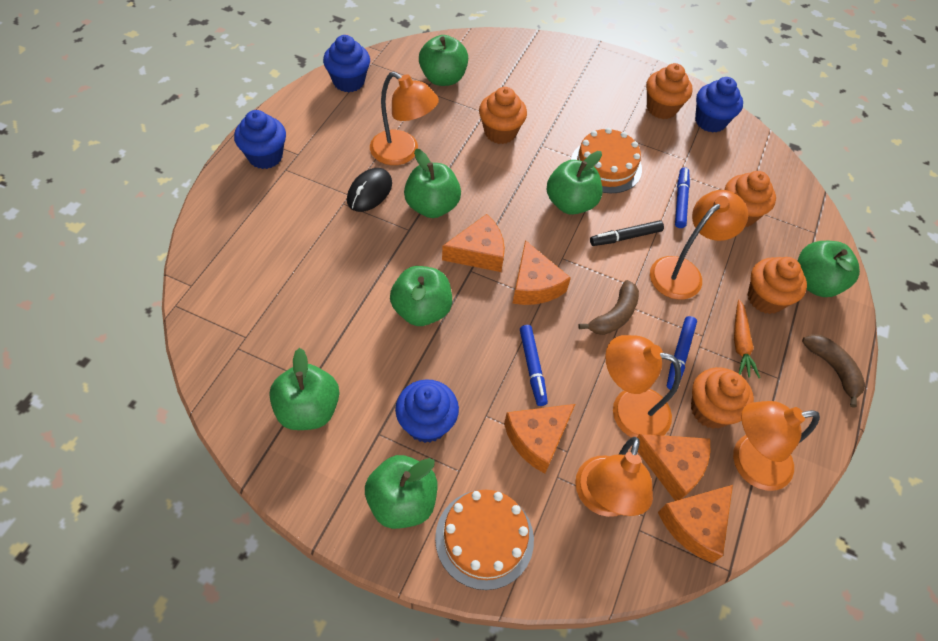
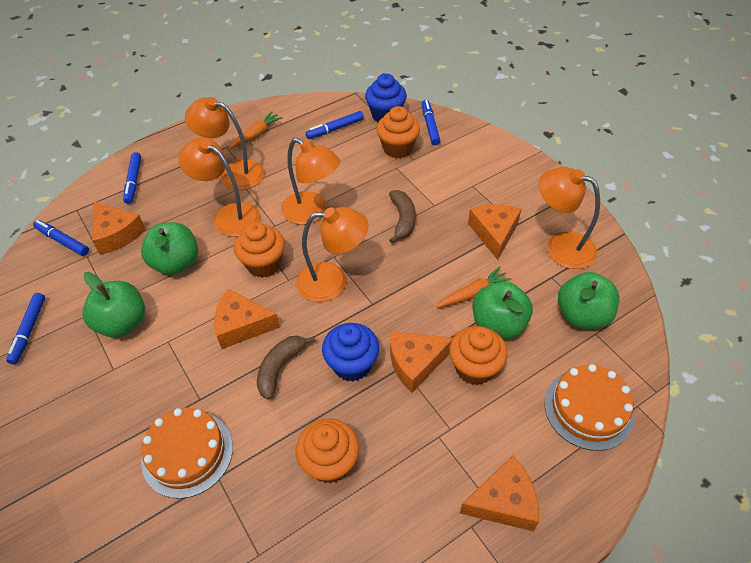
black marker: [590,220,664,246] = 1 -> none = 0
black mouse: [347,168,392,212] = 1 -> none = 0
blue cupcake: [234,110,286,169] [323,35,370,92] [395,379,459,443] [695,77,743,133] = 4 -> [322,323,379,381] [365,73,407,123] = 2
blue marker: [520,325,548,406] [667,316,697,390] [675,167,690,228] = 3 -> [6,293,45,364] [33,220,89,256] [123,152,141,204] [305,111,364,139] [422,100,440,145] = 5
green apple: [269,348,339,430] [365,455,437,529] [390,266,452,326] [404,149,461,218] [419,35,468,86] [546,151,602,215] [798,241,860,297] = 7 -> [82,272,145,338] [141,222,198,275] [473,281,533,339] [558,272,619,329] = 4
orange carrot: [734,300,760,378] = 1 -> [228,111,283,149] [437,267,511,308] = 2
orange cupcake: [479,87,527,144] [646,63,693,119] [691,367,754,429] [725,171,776,227] [748,257,807,314] = 5 -> [234,222,285,278] [296,419,359,484] [376,106,420,158] [449,326,508,385] = 4

